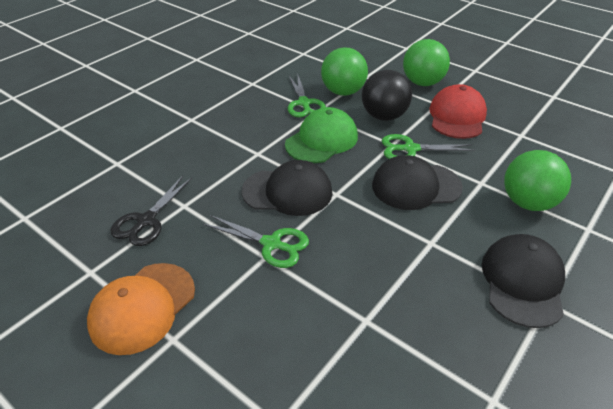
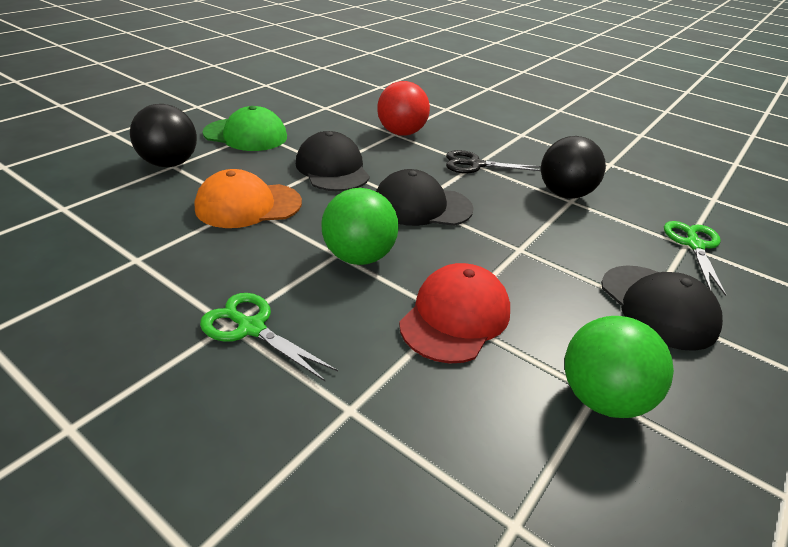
black ball: [362,70,412,121] = 1 -> [130,104,197,167] [541,136,606,199] = 2
green ball: [321,47,368,96] [403,39,450,86] [504,150,571,211] = 3 -> [322,188,399,265] [565,316,674,418] = 2
green scissors: [203,215,309,268] [288,76,326,117] [382,134,475,159] = 3 -> [200,293,338,381] [664,221,726,296] = 2
red ball: none = 0 -> [377,81,430,136] = 1

